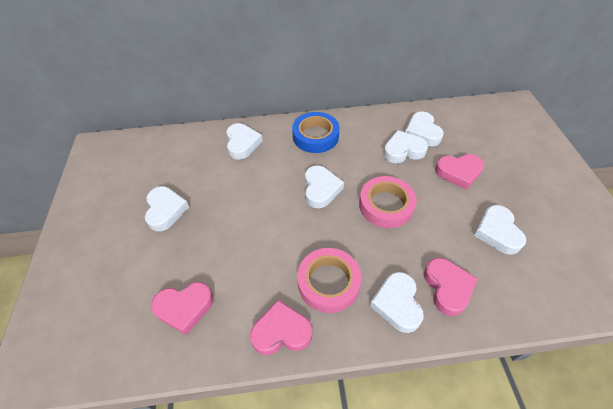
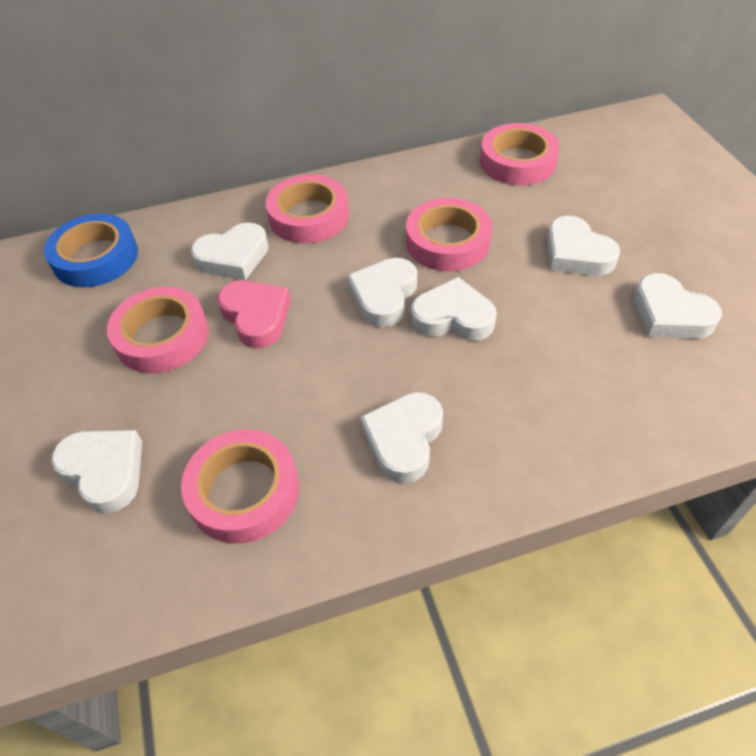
pink heart: [151,282,213,335] [250,300,312,355] [424,258,478,316] [435,154,484,190] = 4 -> [217,281,291,348] = 1
pink tape: [297,248,362,313] [359,176,417,228] = 2 -> [107,287,209,373] [181,429,299,544] [266,174,349,243] [406,198,492,271] [480,123,560,185] = 5

